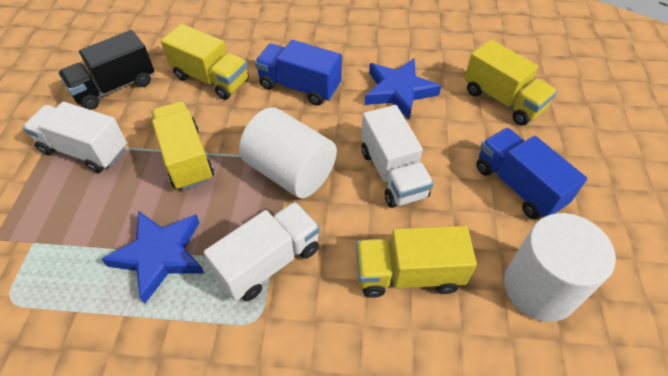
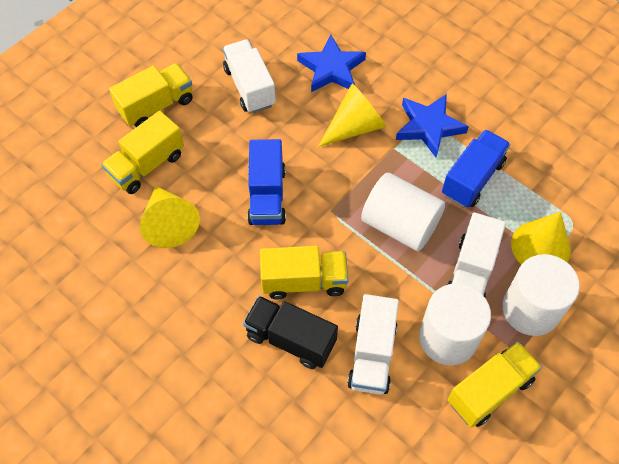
white cylinder: [239,107,337,198] [504,213,616,322] = 2 -> [361,173,445,251] [419,283,491,366] [502,254,580,336] = 3
yellow cone: none = 0 -> [140,186,200,248] [318,83,387,147] [511,212,571,264] = 3

